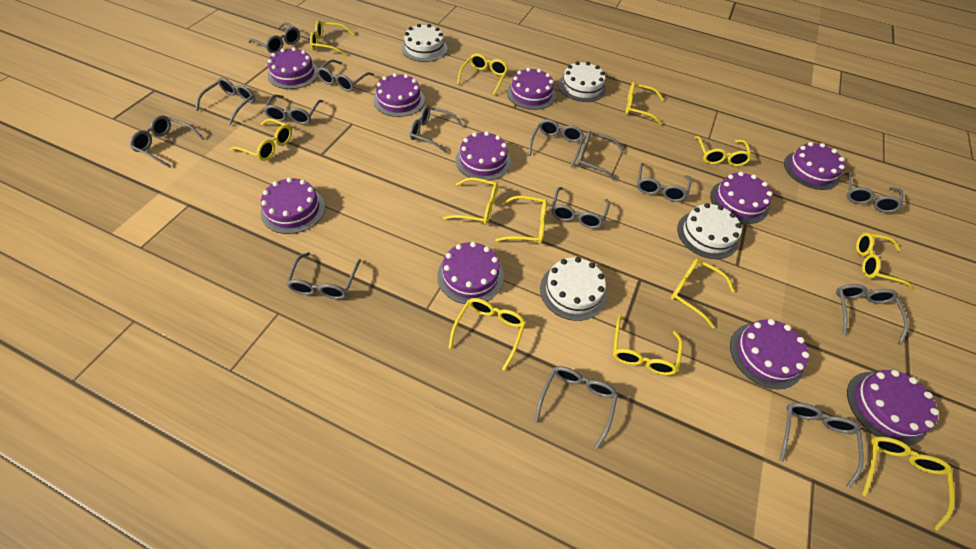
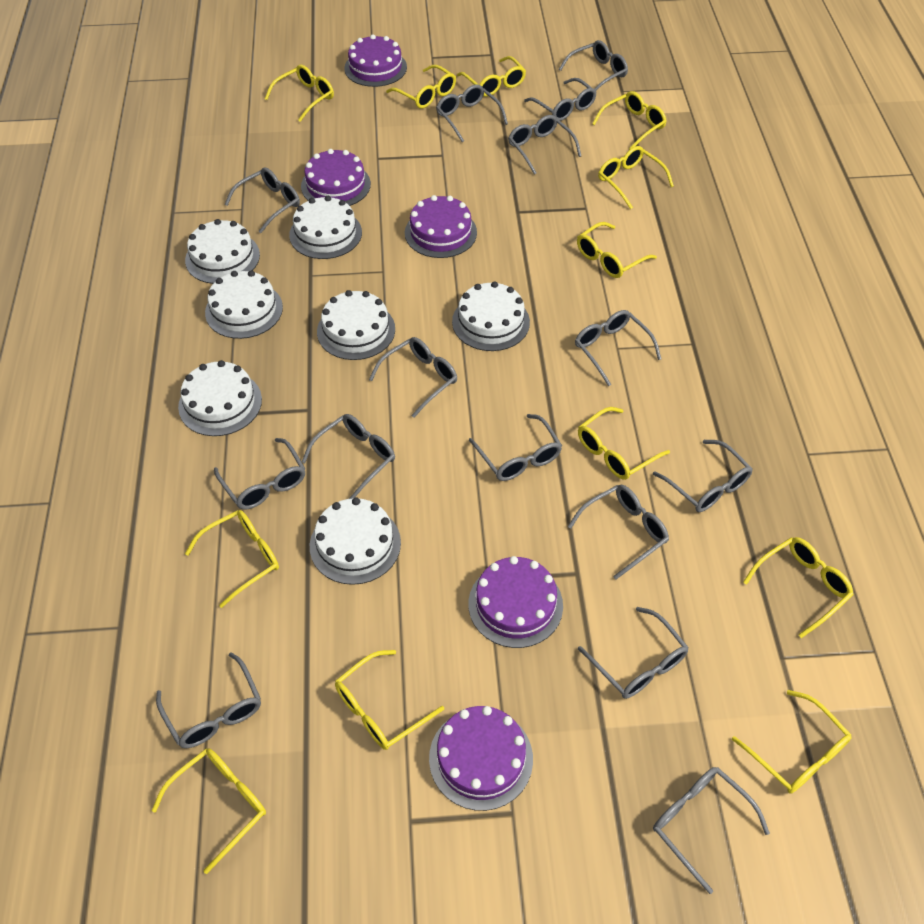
purple cake: [261,177,325,234] [267,47,318,89] [374,73,425,117] [437,242,504,304] [456,131,511,181] [507,68,556,110] [710,172,773,224] [730,319,809,389] [784,142,845,190] [847,370,939,446] = 10 -> [301,149,371,206] [344,34,407,87] [405,195,477,258] [429,706,533,811] [468,556,563,648] = 5
white cake: [401,24,447,62] [540,257,607,321] [558,61,606,102] [677,203,742,259] = 4 -> [178,360,262,436] [185,219,260,284] [205,271,283,339] [289,196,362,259] [310,498,401,585] [317,290,395,360] [452,281,530,351] = 7

